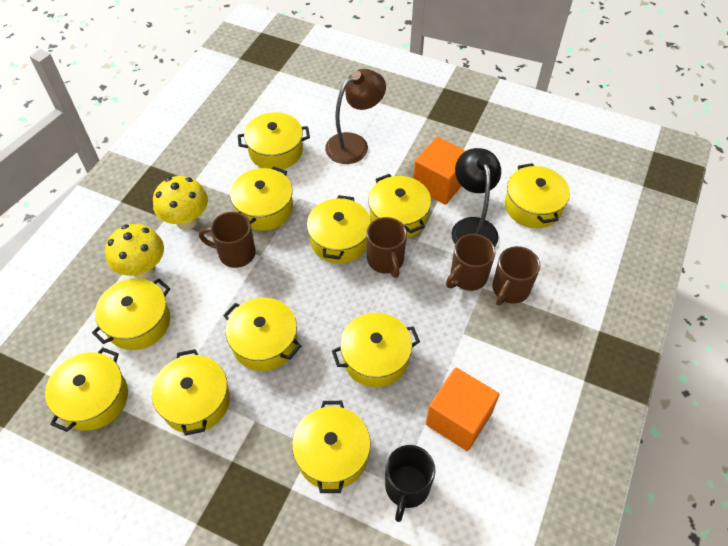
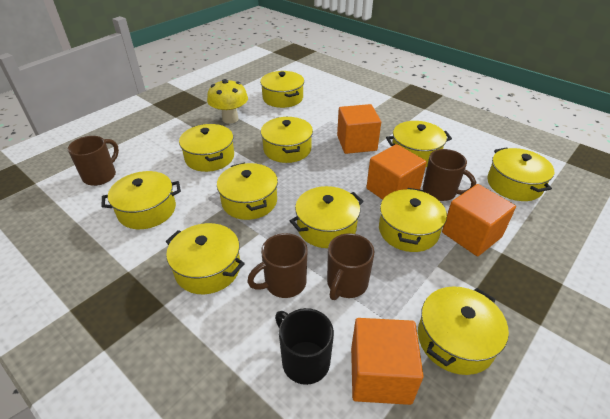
black lamp: [451,148,501,247] = 1 -> none = 0
brown lamp: [325,69,386,164] = 1 -> none = 0
orange cube: [413,137,465,205] [426,368,500,451] = 2 -> [337,104,381,154] [351,318,424,405] [366,144,427,200] [442,184,516,256] = 4
yellow mushroom: [105,224,164,279] [153,176,208,230] = 2 -> [207,79,248,124] = 1

